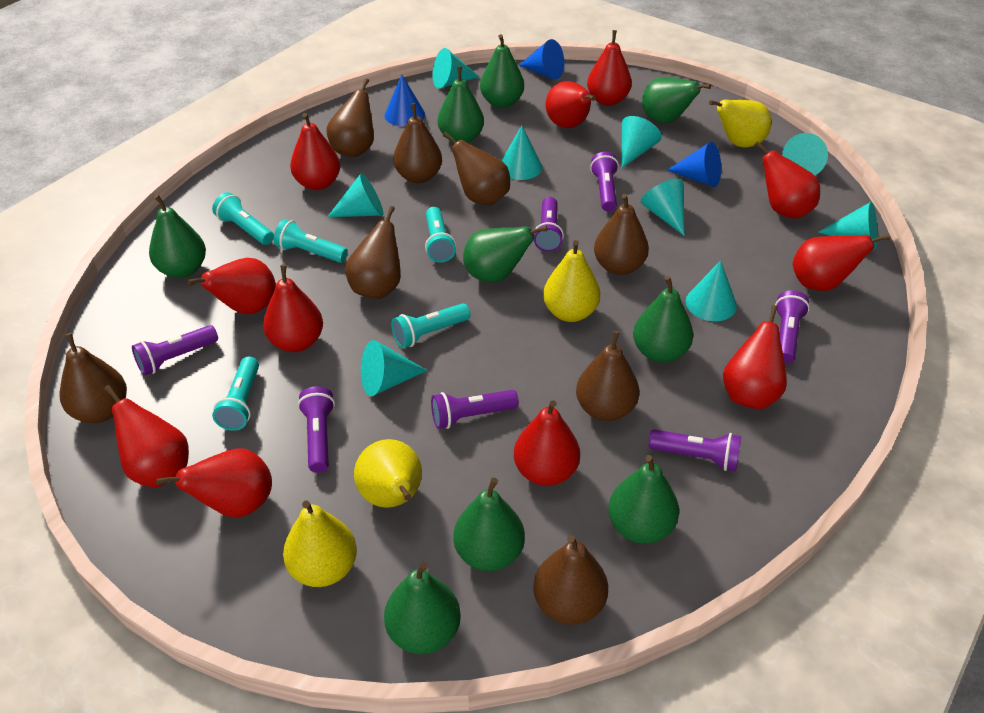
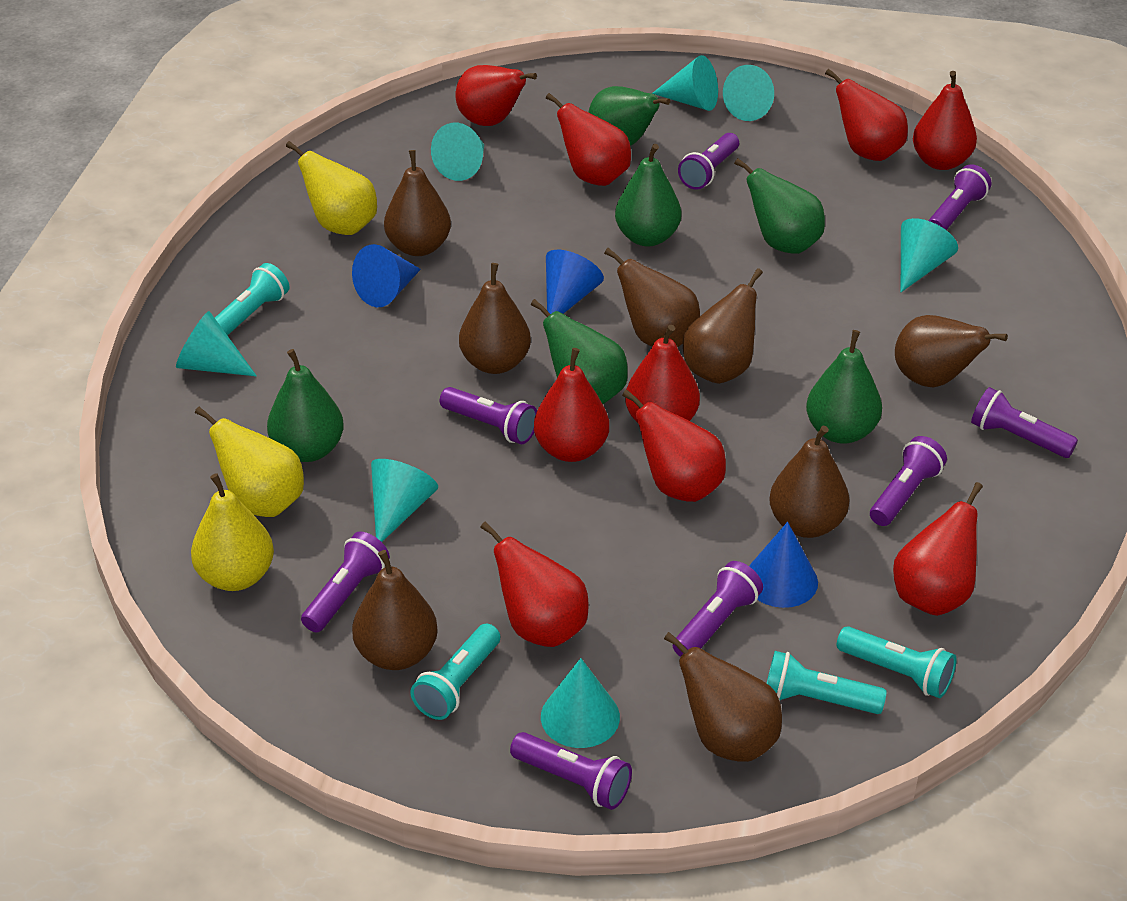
green pear: [149,195,206,278] [384,562,461,654] [438,66,484,143] [453,478,525,571] [463,225,548,282] [480,34,524,108] [608,455,679,544] [633,276,693,363] [642,77,711,123] = 9 -> [267,349,344,462] [530,299,628,404] [588,86,670,146] [615,144,681,246] [734,158,825,254] [806,330,882,443] = 6
purple flashlight: [132,325,218,376] [298,386,335,473] [431,390,519,429] [534,197,564,252] [590,152,619,212] [649,429,741,471] [775,290,810,364] = 7 -> [301,531,390,632] [440,387,537,444] [510,732,632,810] [673,561,763,657] [678,133,739,190] [870,436,947,526] [928,164,991,230] [971,387,1078,458] = 8
red pear: [104,385,189,488] [156,448,272,518] [187,258,276,315] [263,264,323,352] [290,113,340,190] [514,400,580,486] [546,81,596,128] [587,30,632,106] [723,305,787,409] [754,141,820,219] [793,234,891,291] = 11 -> [455,65,537,126] [480,521,589,647] [534,348,609,462] [546,93,631,186] [622,389,726,502] [625,325,700,423] [825,69,908,161] [893,482,983,616] [913,71,977,170] = 9
turquoise cone: [327,173,383,217] [361,340,428,396] [432,48,479,89] [502,125,543,180] [621,116,662,169] [641,179,685,236] [685,260,737,321] [782,133,828,175] [818,202,878,250] = 9 -> [176,311,257,376] [371,459,438,542] [431,123,484,181] [541,658,620,748] [652,55,718,111] [723,65,774,121] [901,218,958,292] = 7
turquoise flashlight: [212,192,274,245] [212,357,259,431] [274,219,348,263] [391,303,470,348] [425,207,456,263] = 5 -> [215,263,290,336] [410,624,500,720] [767,651,887,714] [837,626,957,698] = 4
yellow pear: [283,500,357,587] [354,439,422,508] [543,240,600,322] [709,100,771,147] = 4 -> [191,473,274,591] [195,407,304,517] [286,141,377,235] = 3

